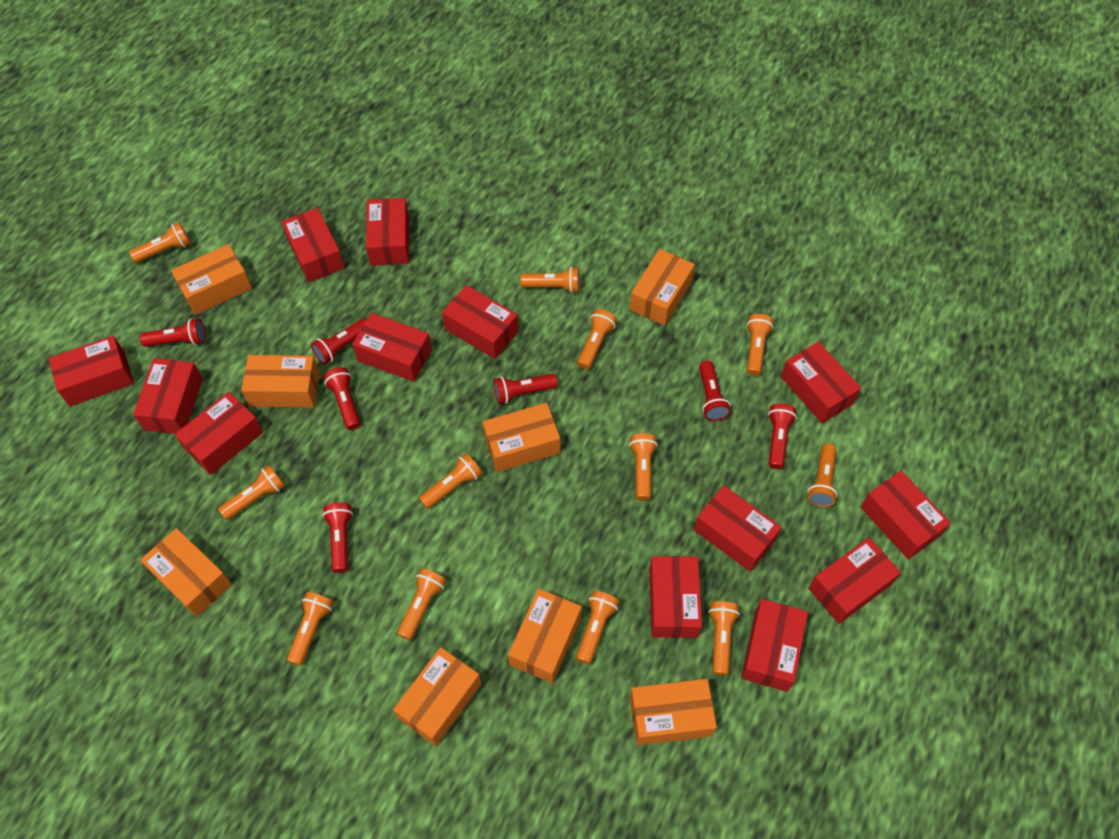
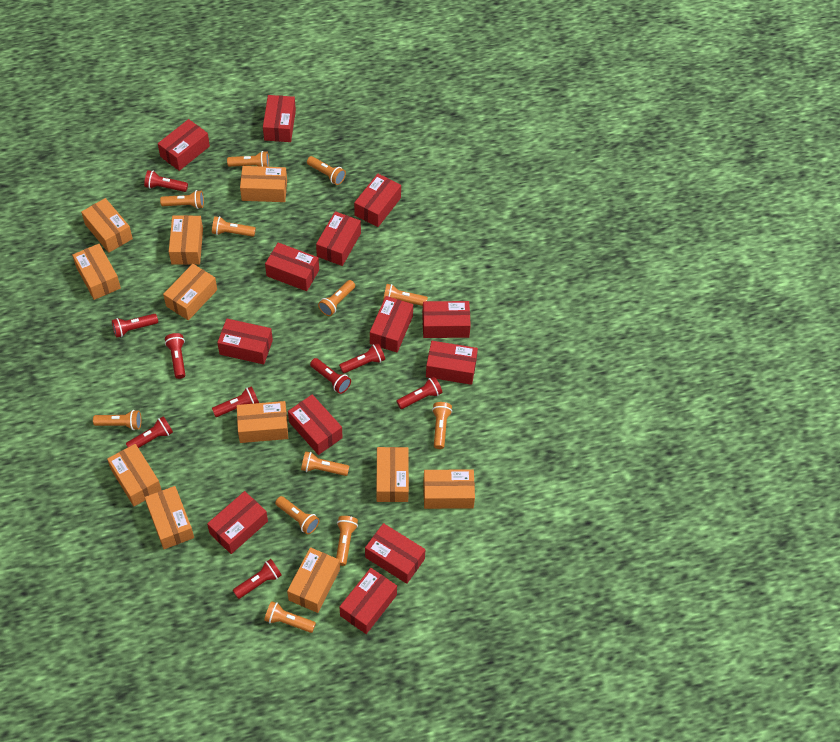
orange box: [140,528,232,617] [171,244,252,315] [241,355,319,408] [393,647,481,746] [483,403,560,472] [508,589,582,683] [630,249,695,326] [630,679,717,745] = 8 -> [72,244,121,300] [81,198,133,253] [107,444,161,506] [145,486,194,549] [163,264,217,320] [169,215,203,265] [237,401,288,443] [240,166,287,202] [287,547,340,613] [376,447,409,502] [423,469,475,509] = 11
red flashlight: [140,319,206,347] [311,318,367,365] [323,367,361,430] [323,503,353,573] [493,374,558,404] [699,360,731,421] [768,403,797,469] = 7 -> [112,314,158,338] [126,416,173,448] [144,170,188,192] [165,333,185,379] [212,386,259,417] [233,559,282,599] [310,358,351,394] [339,343,385,373] [396,377,442,409] = 9

